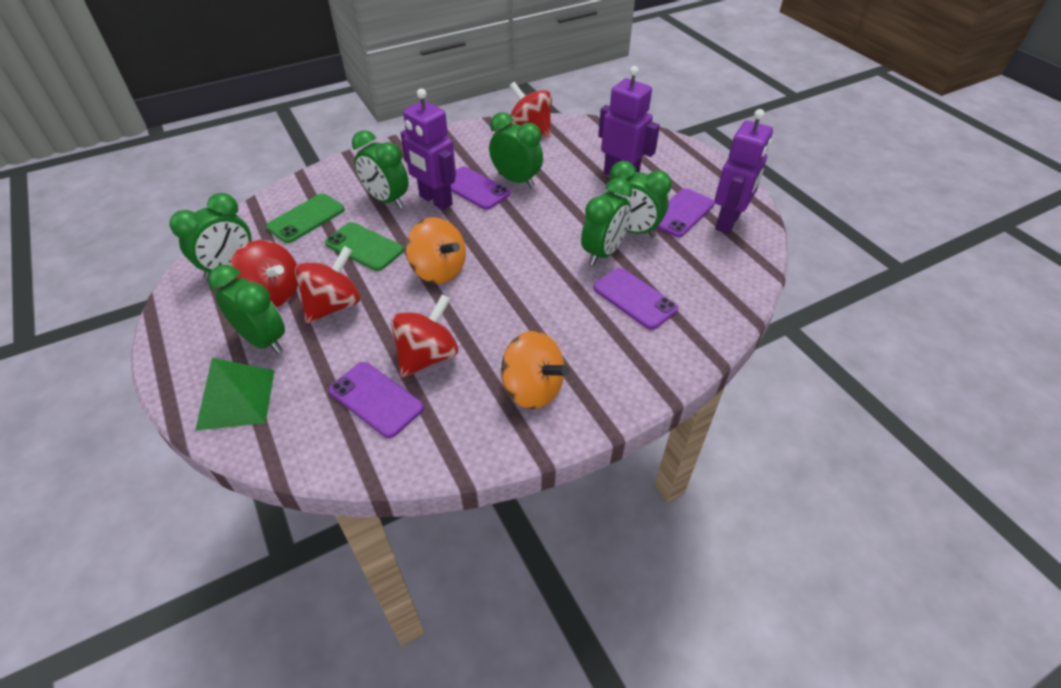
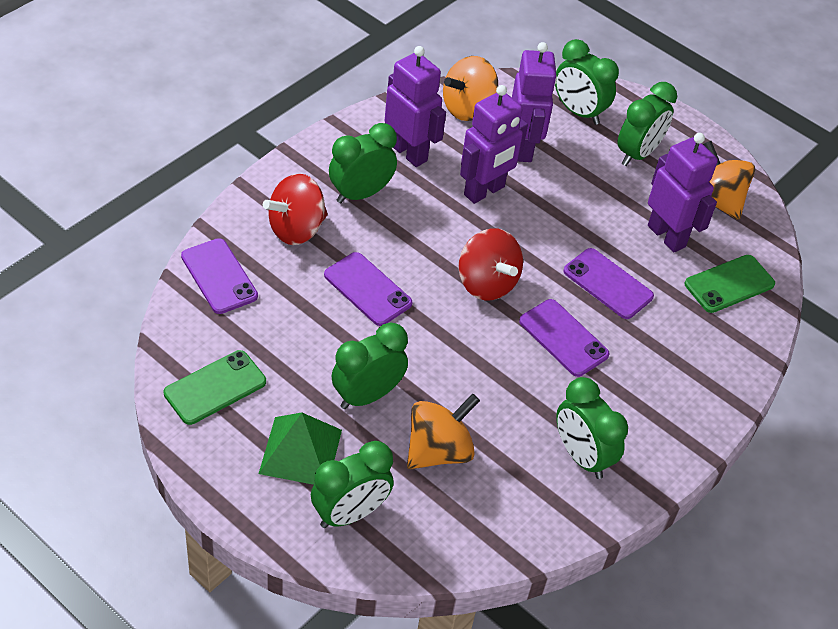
orange spinning top: [406,217,466,284] [501,331,570,409] = 2 -> [407,393,480,469] [443,56,498,121] [703,141,755,220] = 3
purple robot: [401,89,456,210] [598,66,660,176] [714,109,773,234] = 3 -> [385,46,446,167] [460,85,528,204] [512,42,557,162] [648,133,718,252] = 4
red spinning top: [229,240,298,307] [295,246,360,323] [390,294,458,377] [509,82,552,138] = 4 -> [263,174,328,245] [458,228,523,301] = 2

